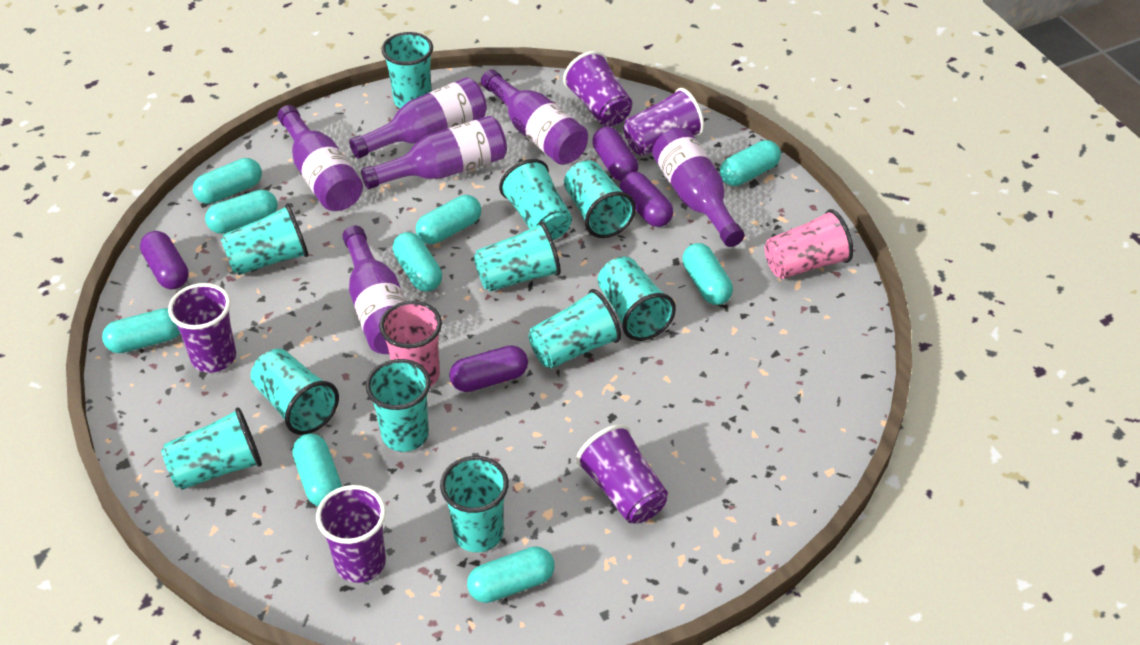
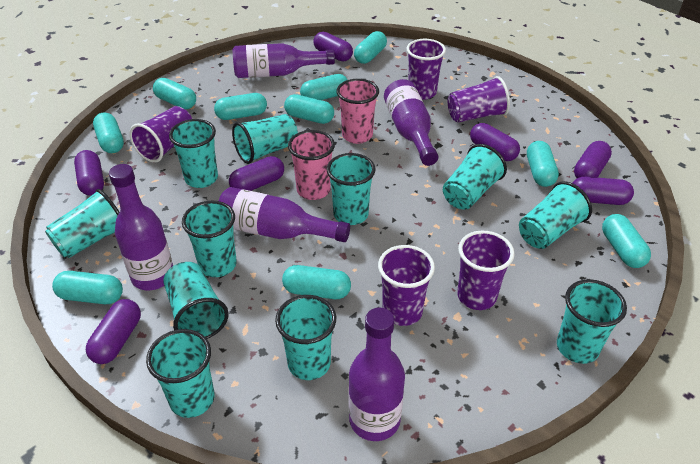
purple bottle: [277,105,363,211] [342,226,406,354] [349,77,487,159] [361,116,507,189] [481,69,588,165] [652,128,744,247] = 6 -> [109,164,173,291] [219,187,350,242] [233,43,335,78] [349,308,405,441] [384,79,438,166] = 5
purple capsule: [140,231,189,289] [449,345,528,392] [592,126,638,181] [620,172,673,227] = 4 -> [74,150,104,196] [86,299,141,364] [229,156,284,191] [313,32,353,61] [470,123,520,161] [573,177,634,205] [574,141,612,178] = 7
turquoise capsule: [102,308,180,353] [193,158,262,204] [205,190,278,234] [292,434,342,506] [393,232,442,292] [416,195,482,244] [467,546,555,603] [682,243,733,305] [720,140,781,186] = 9 -> [52,271,123,304] [93,112,124,153] [153,78,196,109] [214,93,267,120] [282,265,351,299] [284,94,334,124] [300,74,348,100] [354,31,387,64] [527,141,559,187] [602,214,651,268] = 10

